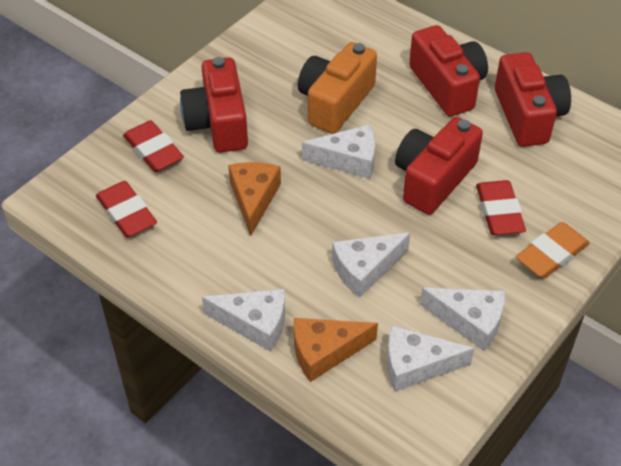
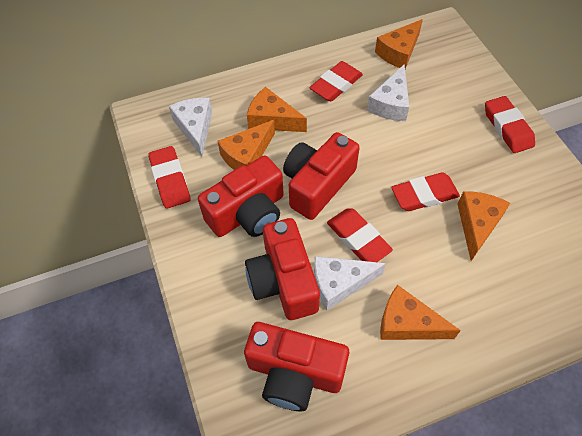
orange camera: [298,42,377,134] = 1 -> none = 0
orange cheese: [228,162,281,236] [294,318,378,382] = 2 -> [218,120,275,170] [247,87,307,132] [375,19,423,69] [380,285,461,340] [458,191,510,261] = 5
orange eraser: [516,222,590,278] = 1 -> none = 0
red eraser: [96,181,157,238] [123,120,184,172] [476,180,526,235] = 3 -> [148,146,191,209] [309,61,363,101] [327,208,393,262] [391,172,460,211] [485,96,535,153] = 5
white cheese: [202,289,285,352] [302,124,375,179] [332,233,410,298] [387,325,475,392] [420,288,505,351] = 5 -> [169,98,212,157] [314,256,386,310] [367,65,409,121] = 3

